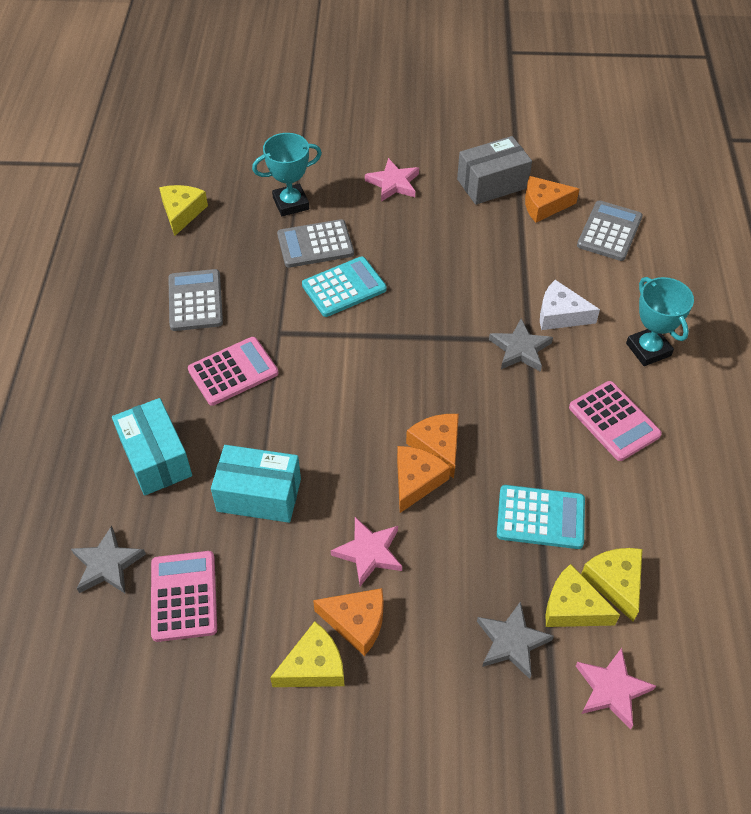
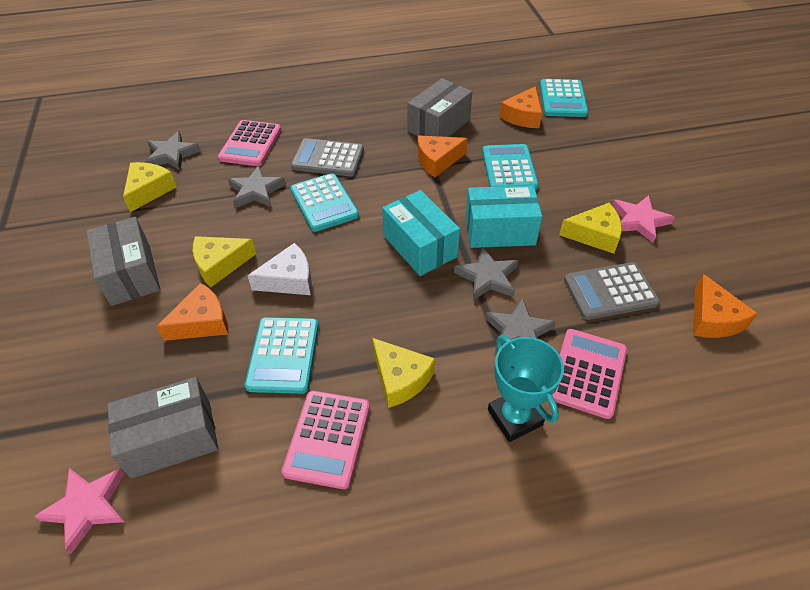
grey box: [457,136,532,205] = 1 -> [87,217,161,306] [107,377,218,479] [407,78,472,137] = 3
grey calculator: [168,269,223,331] [277,219,354,268] [577,200,643,261] = 3 -> [291,138,364,177] [564,262,660,320] = 2
grey star: [71,526,146,593] [477,601,554,679] [489,319,553,372] = 3 -> [145,131,201,170] [228,166,286,208] [454,247,518,300] [485,298,556,353] = 4
pink star: [331,517,402,586] [365,158,419,202] [576,648,656,729] = 3 -> [34,468,125,554] [612,195,675,243] = 2
turquoise calculator: [302,256,387,317] [497,485,585,549] = 2 -> [245,317,319,394] [290,173,359,232] [482,144,539,190] [540,79,588,117] = 4
turquoise trophy: [252,133,322,216] [626,277,694,366] = 2 -> [488,335,564,442] = 1

